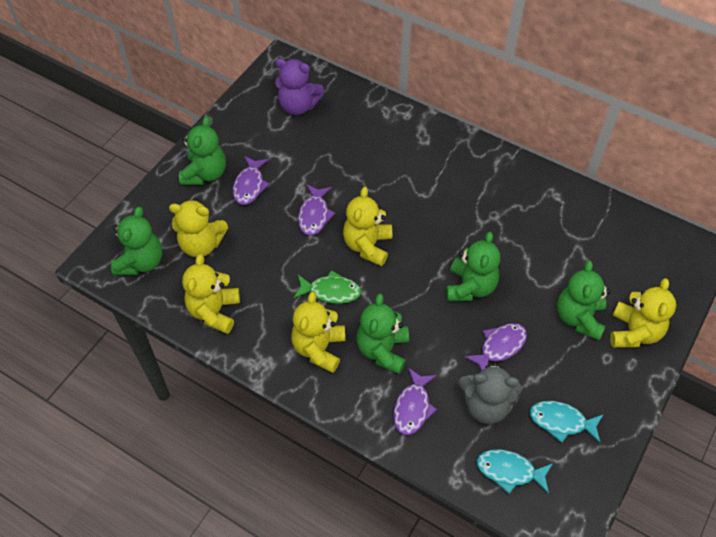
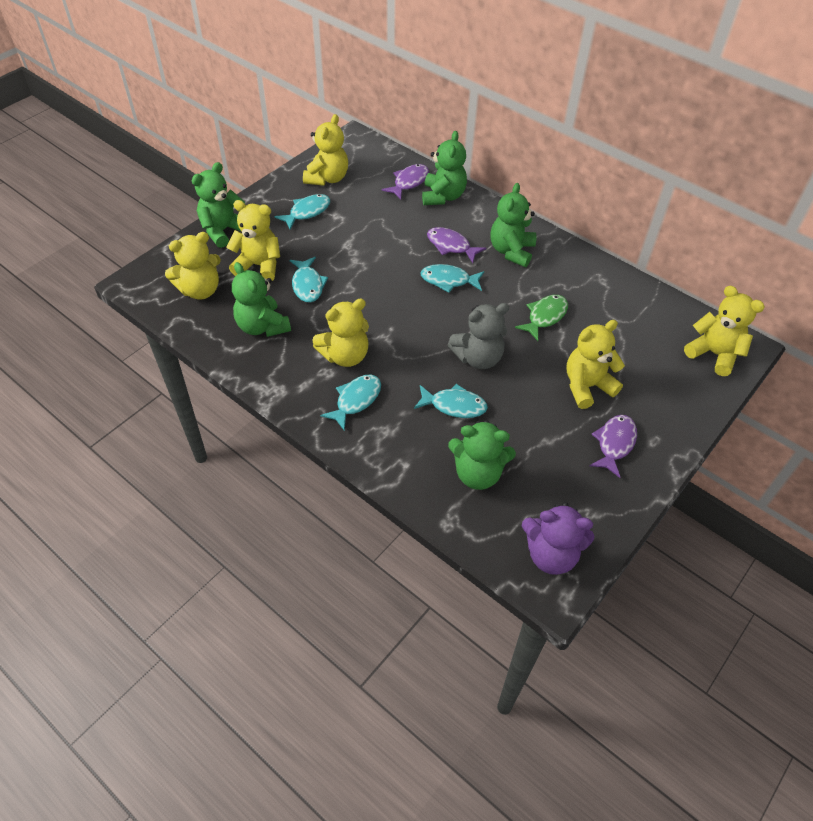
purple fish: [233,156,270,205] [298,184,335,236] [393,368,437,435] [464,323,527,371] = 4 -> [382,164,429,200] [427,227,486,263] [590,415,637,478] = 3
turquoise fish: [477,449,552,494] [530,401,604,443] = 2 -> [275,194,330,229] [290,257,328,302] [320,375,381,431] [414,384,488,418] [420,264,484,293] = 5
yellow teddy bear: [169,199,228,257] [182,254,240,334] [291,291,345,373] [343,187,392,266] [610,278,676,348] = 5 -> [165,232,221,300] [227,200,280,281] [303,114,348,186] [312,299,369,367] [566,320,625,409] [684,286,765,376] = 6

